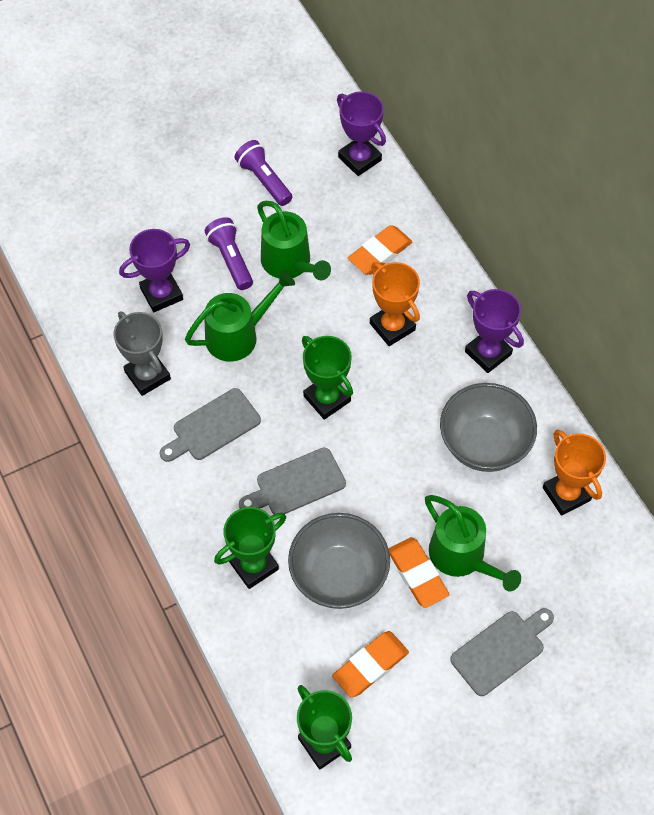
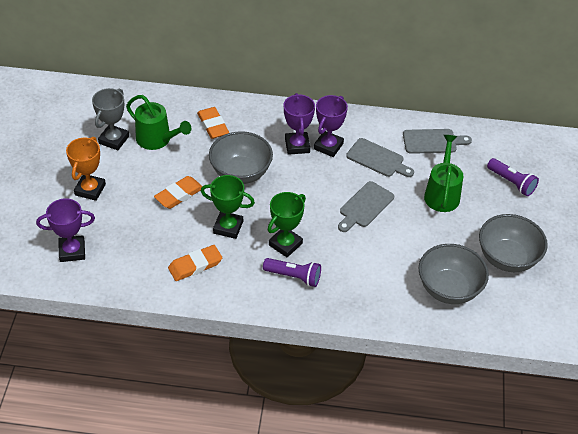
green trophy: [214,507,286,589] [297,685,352,770] [302,336,353,420] = 3 -> [201,175,255,239] [268,192,306,257] = 2
green watering can: [185,270,295,362] [257,201,331,280] [425,495,521,592] = 3 -> [126,95,191,150] [424,135,464,212] = 2
grey bowl: [288,513,390,609] [440,383,537,472] = 2 -> [209,131,273,184] [418,244,489,304] [479,214,548,272] = 3
orange trophy: [370,262,420,346] [543,429,606,516] = 2 -> [66,137,106,201] = 1

